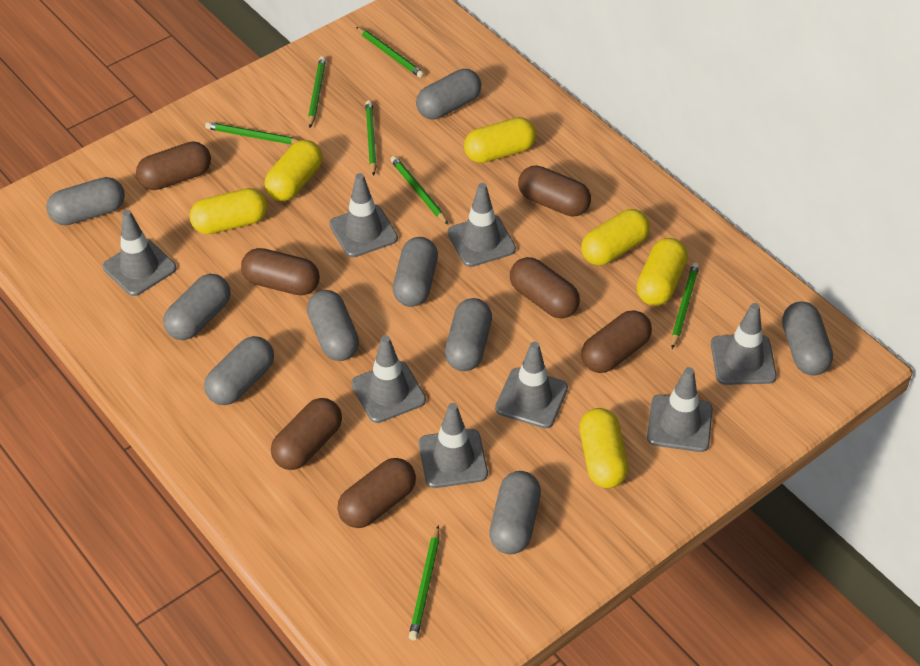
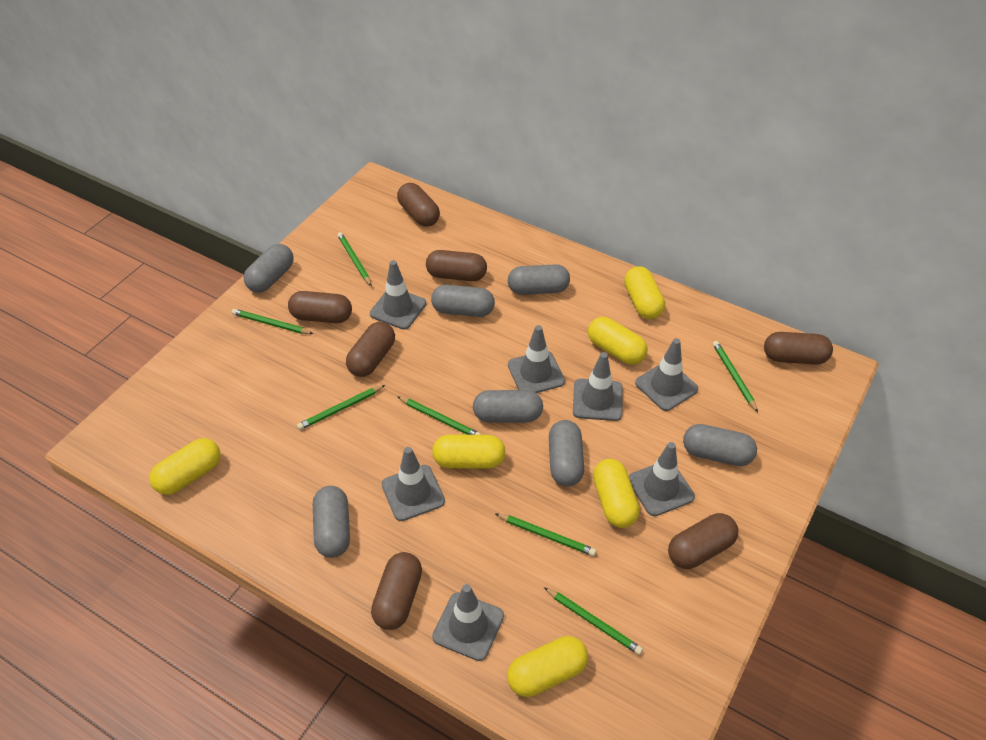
grey capsule: [46,177,125,225] [163,274,230,340] [204,336,274,405] [307,290,359,361] [393,237,438,307] [416,69,481,120] [445,298,492,371] [489,471,541,554] [782,302,833,375] = 9 -> [243,244,294,293] [313,486,350,558] [431,285,495,317] [473,390,543,423] [508,264,570,295] [549,420,584,486] [683,424,757,466] = 7
grey traffic cone: [103,210,176,296] [329,173,398,258] [351,335,426,423] [419,403,488,488] [448,183,516,267] [495,342,568,429] [647,367,713,452] [711,303,777,385] = 8 -> [370,260,426,330] [381,447,445,521] [432,584,504,661] [508,325,565,393] [573,352,623,421] [629,442,695,516] [635,338,698,411] = 7

